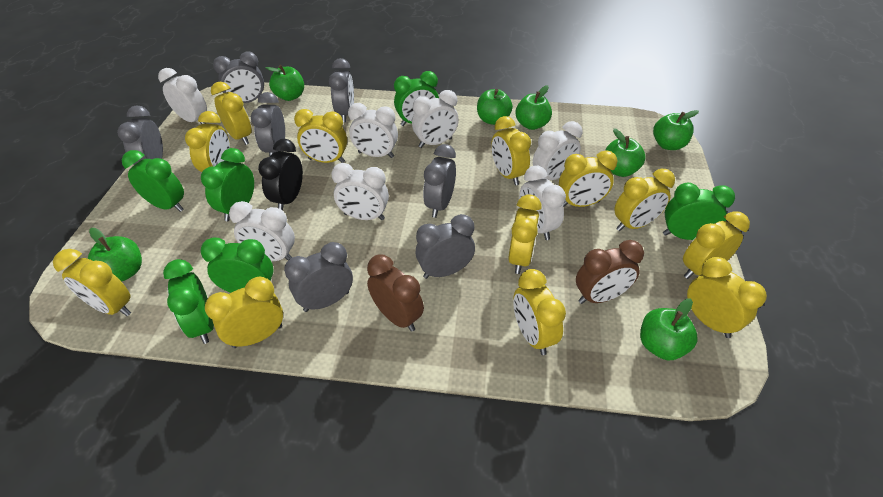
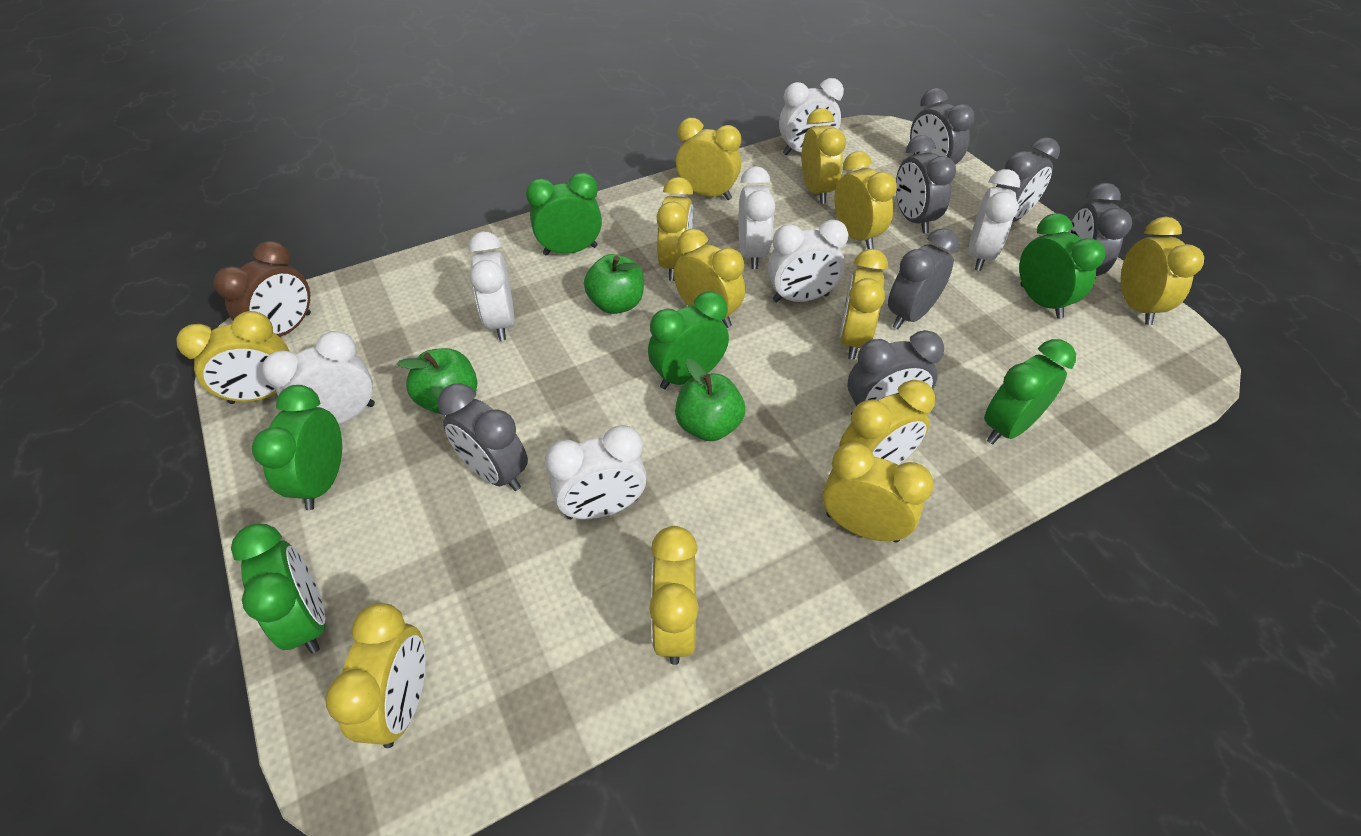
black clock: [258,139,303,211] = 1 -> none = 0
brown clock: [367,255,424,332] [576,240,644,304] = 2 -> [214,241,311,337] = 1
green apple: [88,228,142,282] [266,65,304,101] [477,89,513,125] [515,85,552,130] [606,128,646,177] [640,298,698,360] [653,110,699,150] = 7 -> [397,348,477,414] [584,254,644,314] [675,359,745,441] = 3

